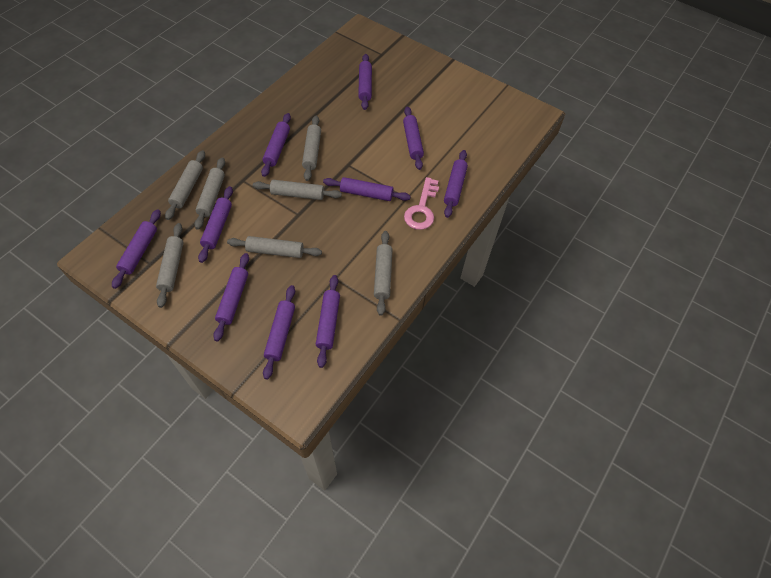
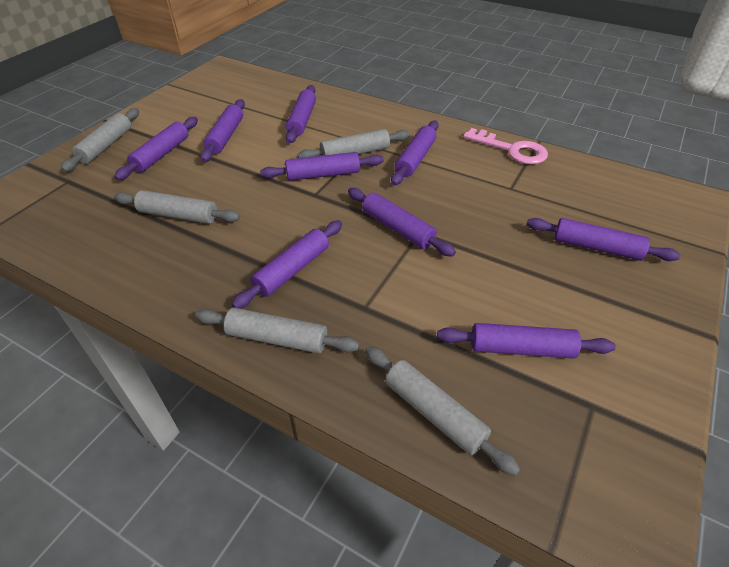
grey rolling pin: [156,223,183,308] [165,150,205,220] [195,157,225,230] [227,236,322,258] [253,180,342,200] [302,115,321,181] [374,231,392,316] = 7 -> [61,108,139,172] [114,190,240,224] [195,308,360,353] [298,129,410,158] [365,346,521,476] = 5
purple rolling pin: [112,209,161,289] [198,186,233,263] [213,253,249,341] [261,113,291,177] [263,285,295,379] [316,275,340,368] [323,177,411,201] [358,54,372,110] [403,106,424,170] [444,150,468,218] = 10 -> [114,117,198,180] [200,99,245,162] [232,220,342,309] [260,152,384,181] [286,85,316,143] [348,188,456,257] [391,121,439,185] [437,323,616,359] [527,218,680,261] = 9

